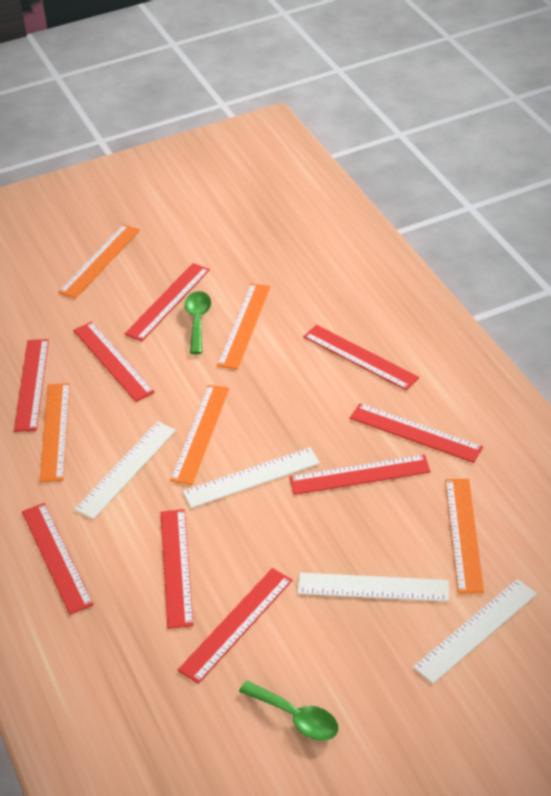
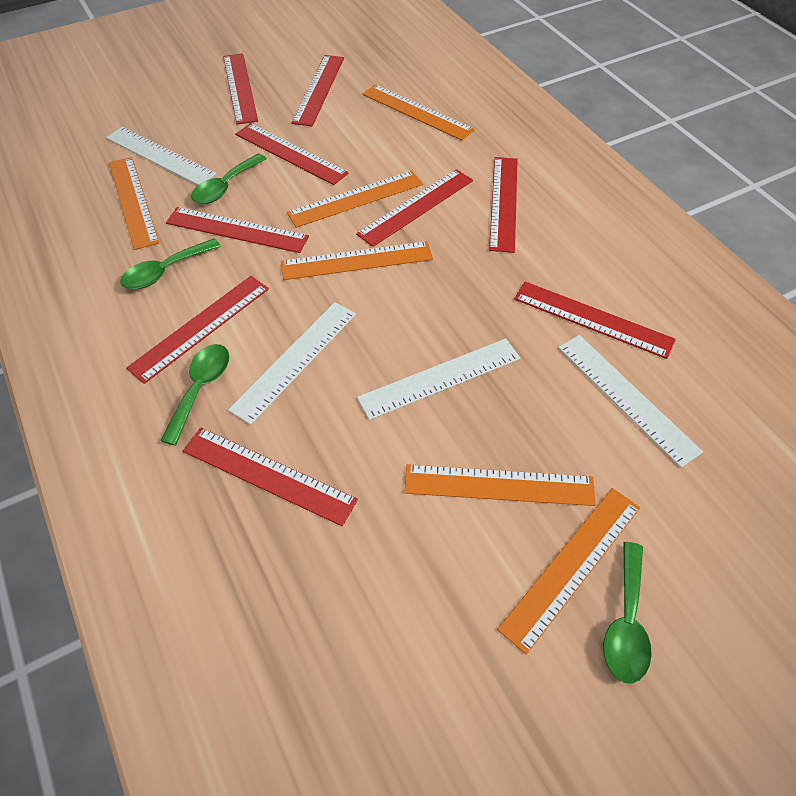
green spoon: [185,291,211,354] [239,681,339,741] = 2 -> [120,238,221,289] [160,344,229,446] [191,153,267,204] [603,542,652,684] = 4
orange ruler: [40,383,70,482] [58,224,140,299] [170,385,229,485] [217,283,271,369] [445,479,484,594] = 5 -> [109,157,159,250] [281,241,433,280] [287,171,423,228] [362,84,475,141] [404,464,596,506] [497,488,640,655] = 6

